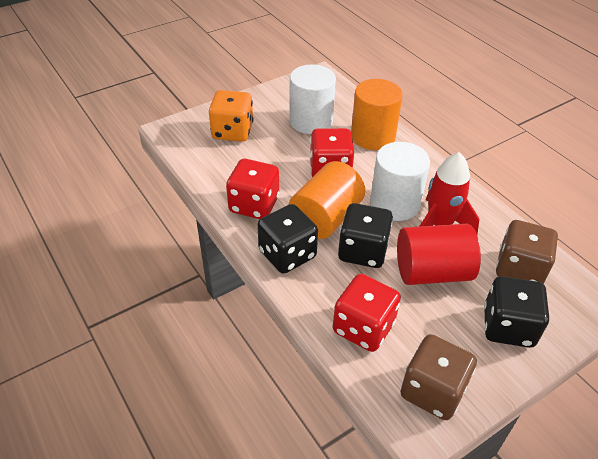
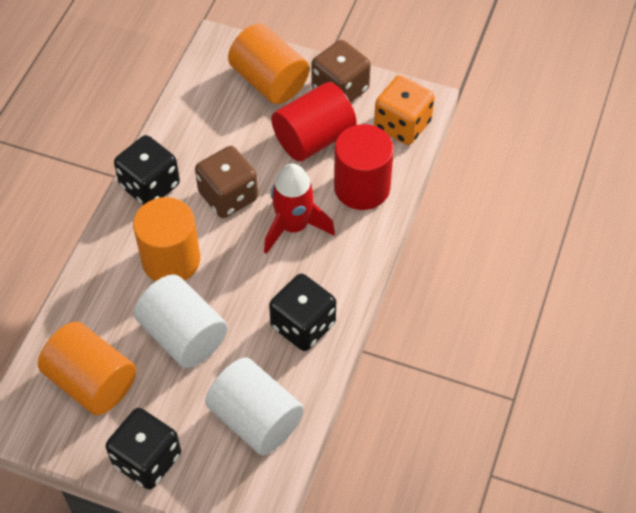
orange cylinder: [288,161,365,239] [351,79,403,150] = 2 -> [38,322,136,415] [133,197,200,281] [228,24,309,104] = 3
red cylinder: [397,224,481,285] = 1 -> [271,82,357,161] [334,124,394,210] = 2
red dice: [226,159,279,219] [310,128,355,177] [333,274,401,352] = 3 -> none = 0

